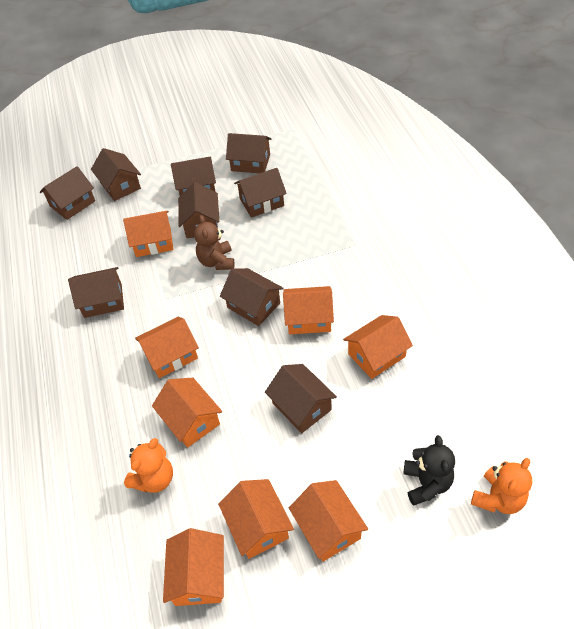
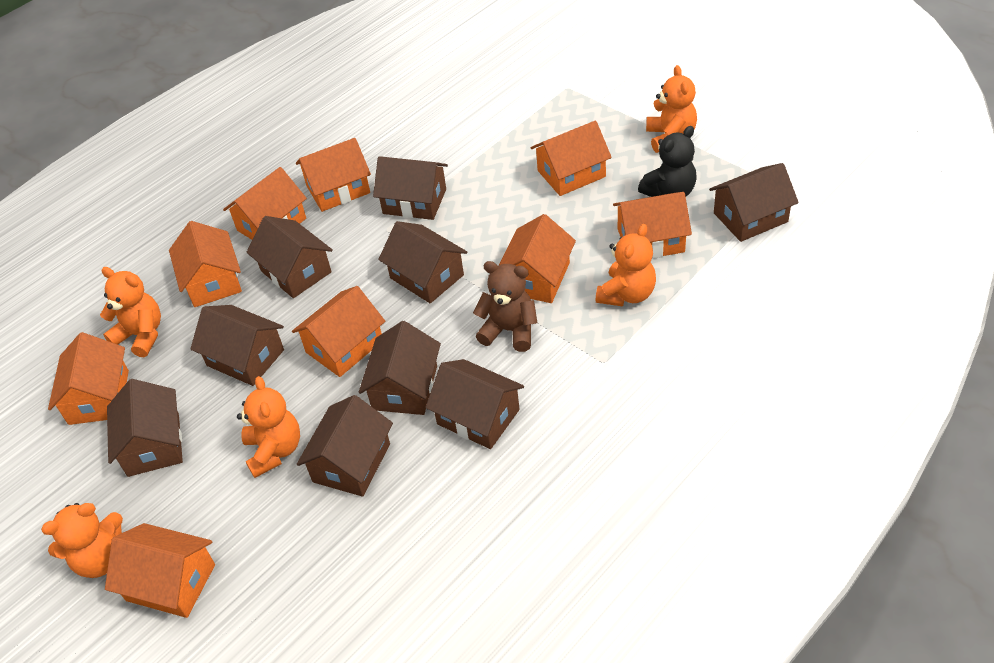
orange house: [123,211,173,257] [135,316,199,378] [152,378,222,448] [163,528,224,606] [218,479,294,559] [283,286,334,334] [289,480,368,562] [343,315,413,379] = 8 -> [48,332,129,425] [105,523,215,618] [169,221,242,307] [223,167,307,240] [292,286,385,377] [296,138,371,212] [499,214,576,303] [531,121,612,196] [613,192,692,259] = 9
orange teddy bear: [124,438,173,493] [471,458,532,514] = 2 -> [41,503,123,578] [100,267,161,357] [237,376,300,478] [596,224,656,306] [646,65,697,153] = 5

